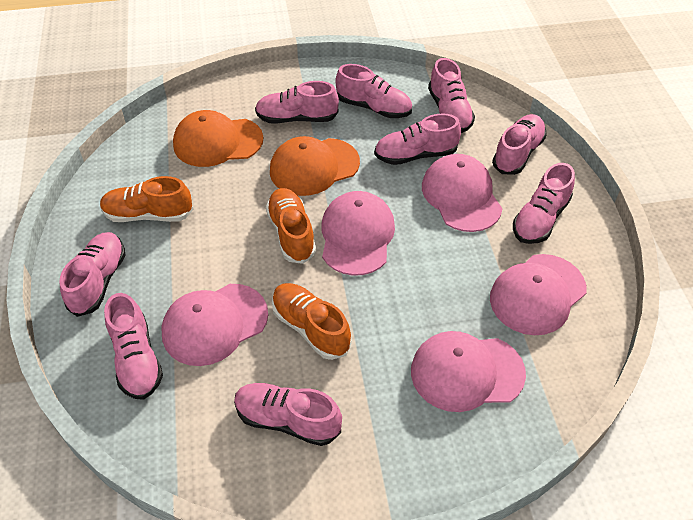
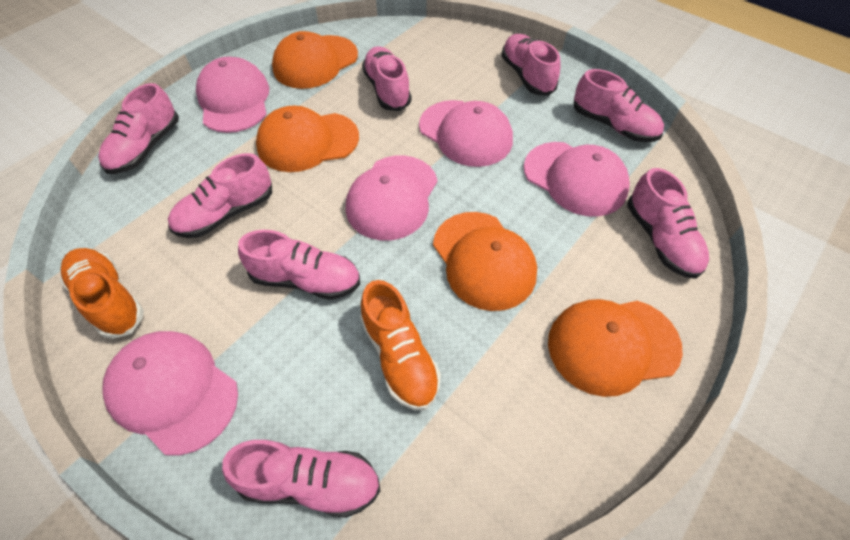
orange cap: [173,110,263,167] [270,136,360,196] = 2 -> [256,106,359,172] [272,31,358,89] [433,212,537,311] [548,299,683,397] = 4
orange shoe: [100,176,194,222] [266,188,316,264] [272,283,351,360] = 3 -> [60,248,144,339] [360,280,441,410] = 2
pink shoe: [59,232,126,317] [104,293,163,400] [234,383,342,446] [255,81,339,124] [336,64,412,118] [374,113,461,165] [428,58,475,133] [492,114,547,175] [513,163,575,244] = 9 -> [98,83,179,174] [168,153,272,238] [222,440,381,518] [238,230,360,300] [362,46,412,111] [501,34,561,96] [574,69,664,142] [627,168,709,279] = 8

